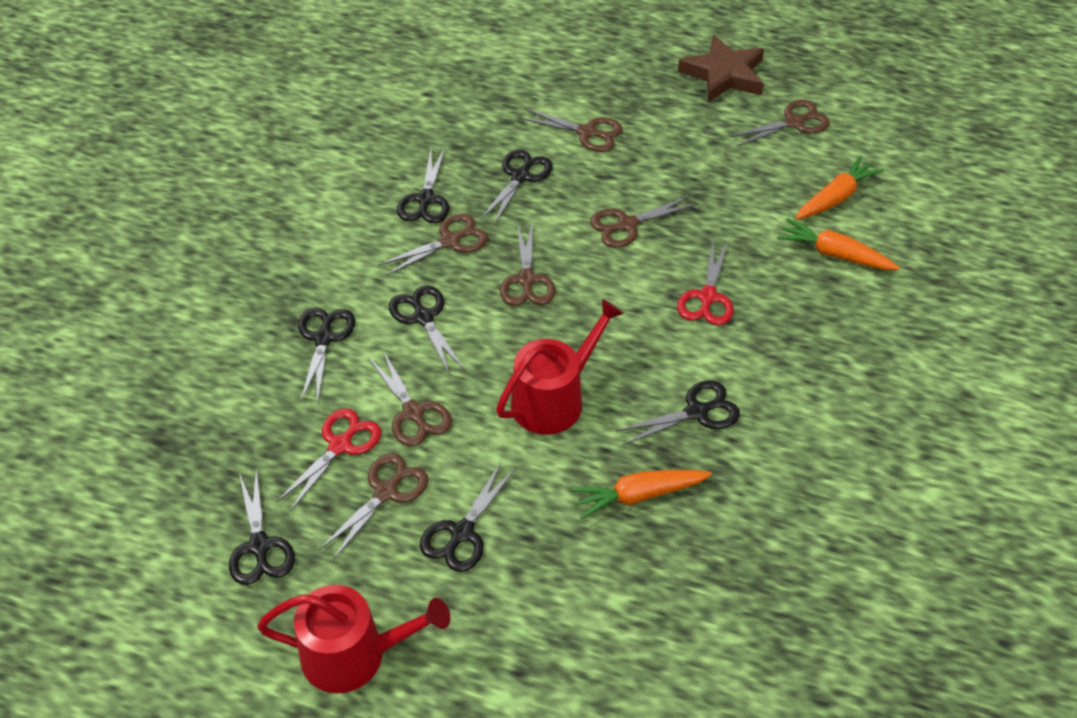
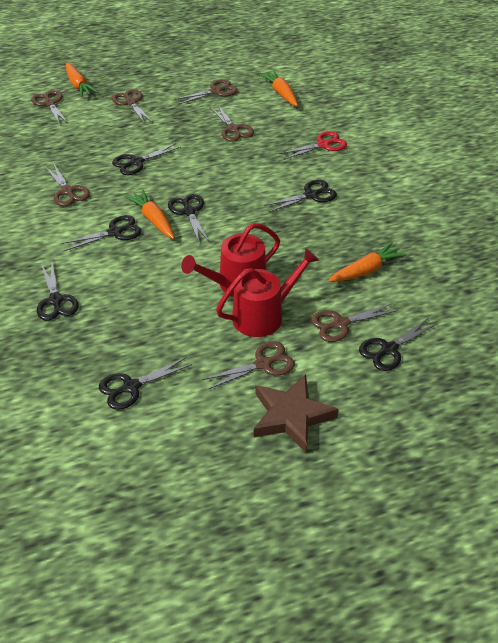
orange carrot: [571,470,712,519] [777,218,900,270] [795,155,884,220] = 3 -> [66,63,98,97] [125,190,175,239] [259,70,298,106] [328,242,406,282] = 4
red scissors: [276,408,381,512] [677,241,733,326] = 2 -> [279,131,347,160] = 1

